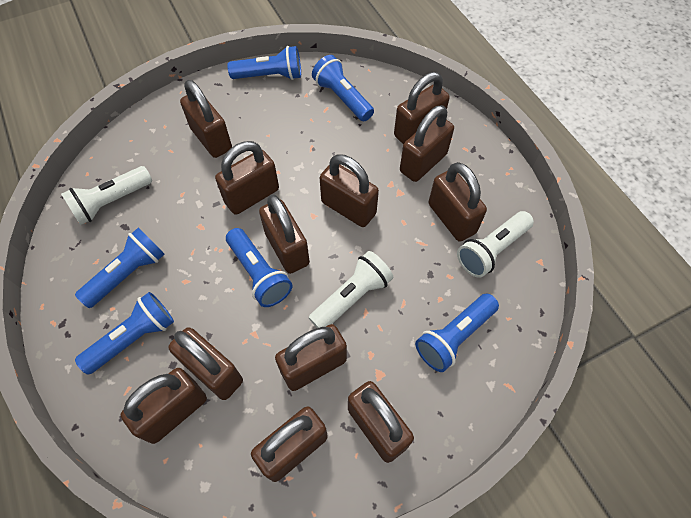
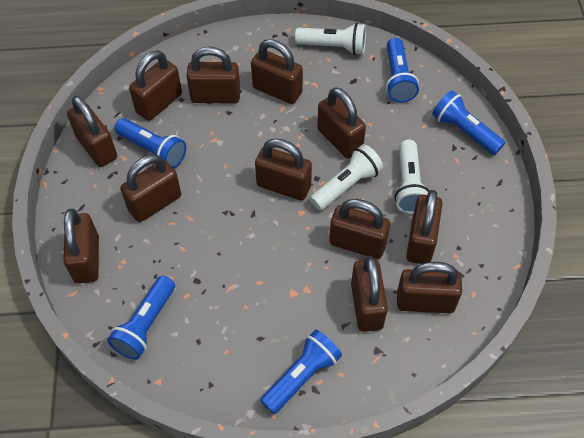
blue flashlight: [75,228,165,308] [75,292,174,375] [226,228,293,307] [227,46,301,80] [312,55,374,122] [415,294,499,372] = 6 -> [107,276,175,360] [114,118,186,169] [260,330,342,414] [386,38,419,102] [432,90,505,155] = 5

